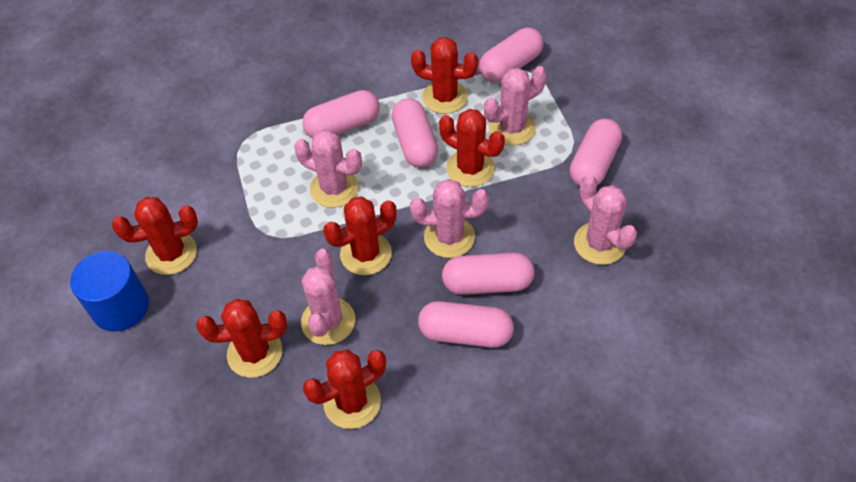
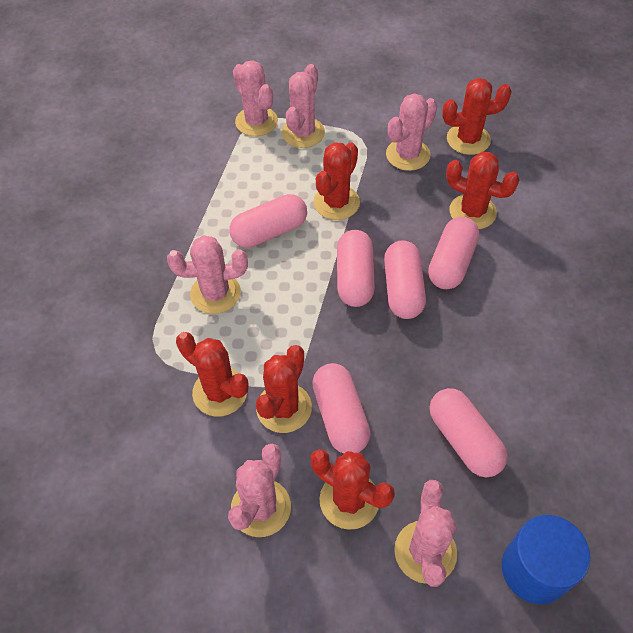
pink cactus: [294,130,362,208] [301,249,355,345] [410,179,489,258] [484,66,547,146] [574,175,637,265] = 5 -> [167,235,248,314] [228,444,291,537] [233,60,278,136] [282,64,325,148] [386,93,437,171] [394,480,457,587] = 6

